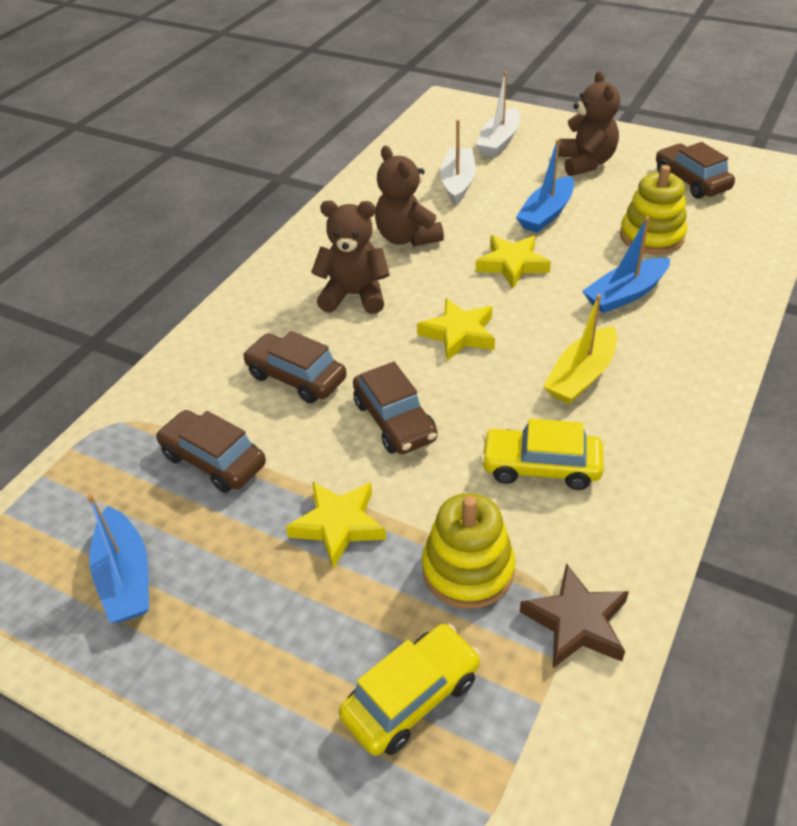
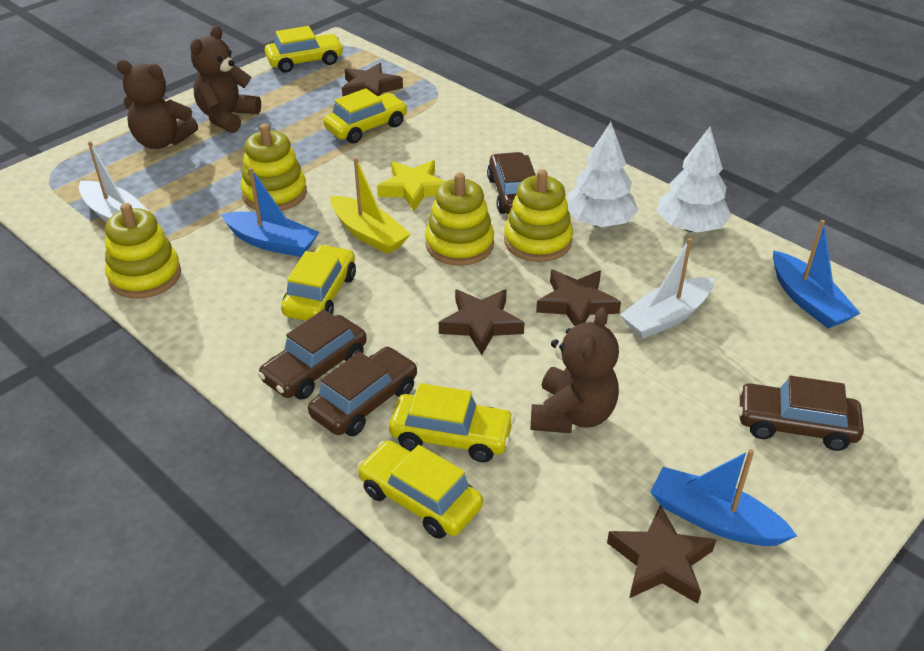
brown star: [520,563,629,668] = 1 -> [342,63,403,97] [439,290,525,355] [536,270,621,326] [607,505,716,604] = 4
white tree: none = 0 -> [567,122,638,227] [657,127,732,232] = 2
yellow car: [339,623,481,756] [481,419,604,490] = 2 -> [264,26,344,73] [281,244,356,321] [324,88,408,144] [357,440,483,539] [389,383,515,462] = 5
yellow stacking toy: [422,493,515,609] [620,165,687,254] = 2 -> [105,203,181,299] [241,124,307,211] [425,173,494,266] [504,169,573,262] = 4
yellow star: [286,481,386,568] [417,298,495,361] [476,235,551,288] = 3 -> [377,160,446,211] = 1

